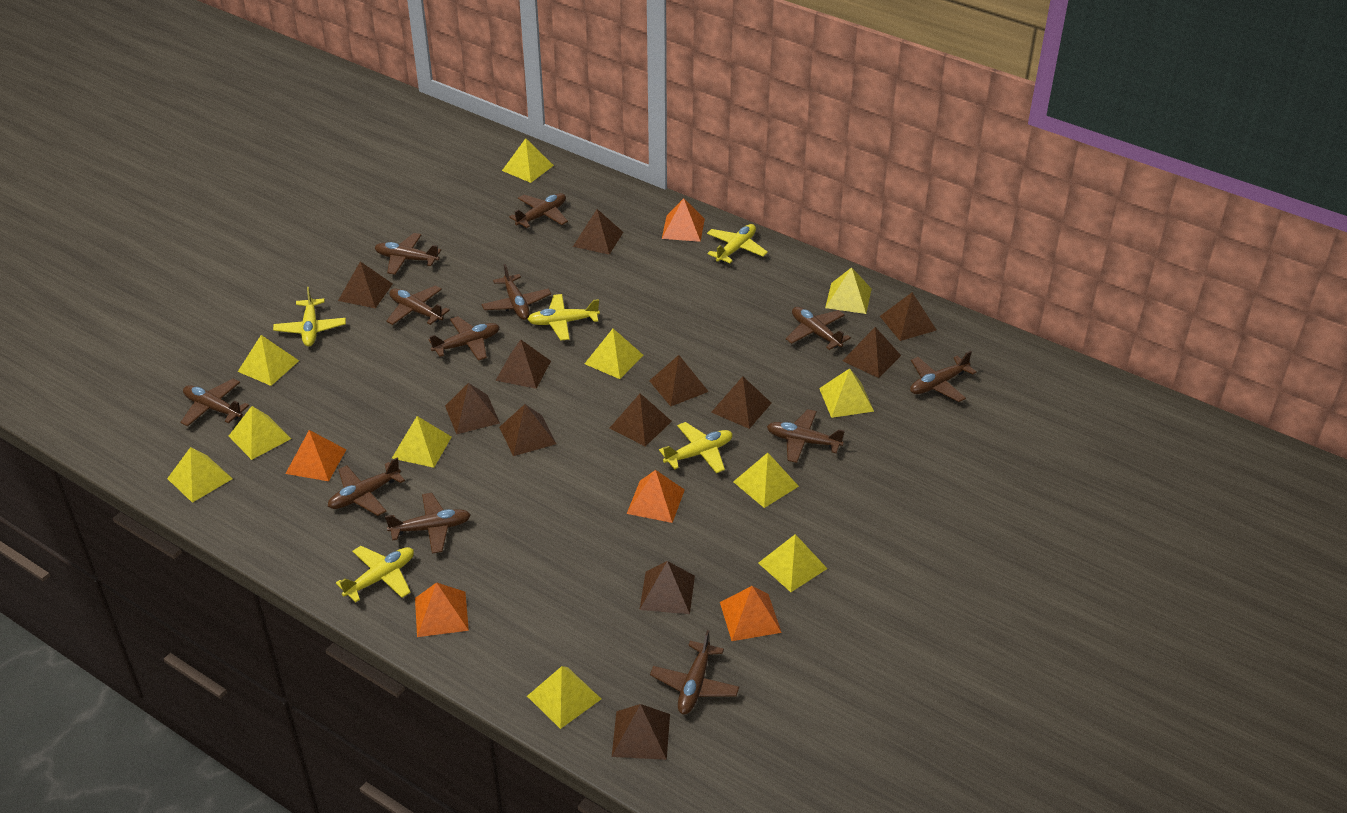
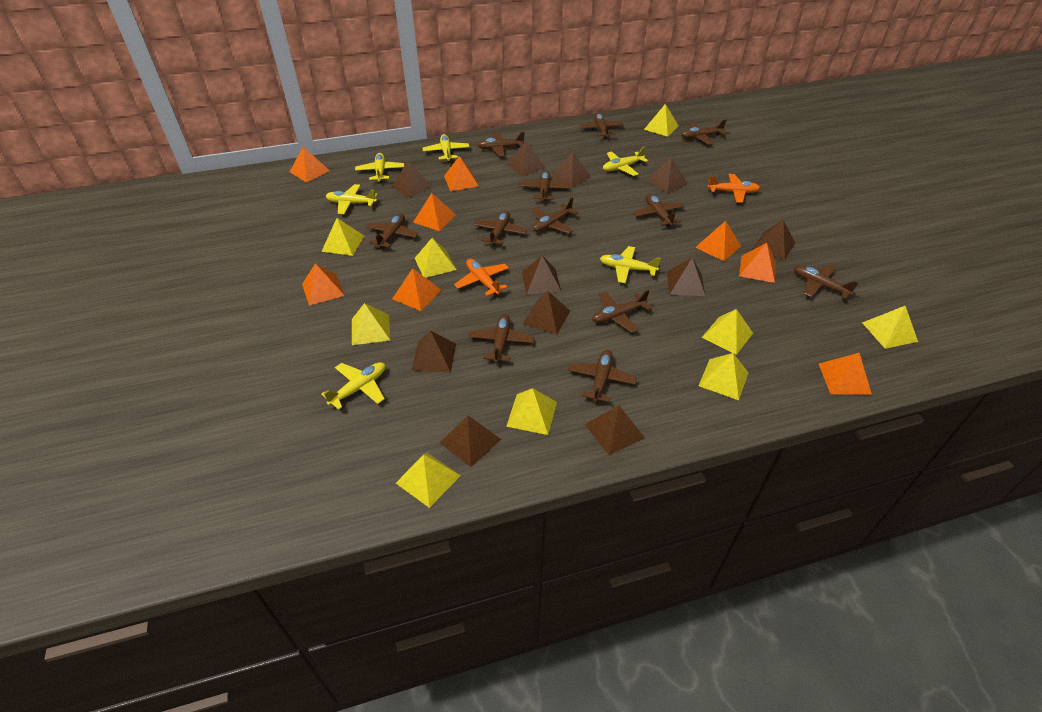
brown pyramid: [338,261,392,309] [445,383,500,434] [495,340,551,389] [499,404,556,456] [573,209,623,255] [610,393,672,446] [612,704,670,760] [640,561,695,614] [649,355,709,406] [711,376,772,429] [842,327,901,378] [880,292,936,341] = 12 -> [392,161,433,198] [411,330,456,373] [440,416,501,467] [507,141,546,176] [522,256,561,295] [523,291,570,334] [551,152,591,188] [585,405,645,455] [646,157,688,193] [667,258,705,296] [752,220,795,260] = 11
orange plane: none = 0 -> [454,259,509,296] [708,174,760,203] = 2
orange pyramid: [285,430,346,481] [415,582,469,637] [627,470,685,523] [662,198,705,242] [720,586,782,641] = 5 -> [290,147,330,182] [302,263,345,306] [392,268,441,311] [413,193,456,231] [444,156,479,191] [695,221,741,261] [739,243,776,283] [819,353,872,395] = 8
yellow plane: [273,287,346,346] [336,546,414,602] [527,294,600,340] [659,422,733,473] [707,224,768,263] = 5 -> [321,362,386,410] [326,184,378,214] [355,153,404,183] [422,134,470,162] [600,246,661,283] [603,146,648,176] = 6
yellow pyramid: [167,447,233,503] [229,406,291,460] [238,335,299,386] [392,416,451,468] [502,138,554,183] [527,666,601,729] [585,329,643,379] [733,453,799,508] [758,534,828,592] [819,368,874,418] [825,267,872,314] = 11 -> [321,218,364,256] [352,303,390,345] [396,453,461,508] [415,238,457,278] [506,388,557,435] [644,104,678,137] [699,353,749,400] [701,309,753,355] [862,306,918,349] = 9

